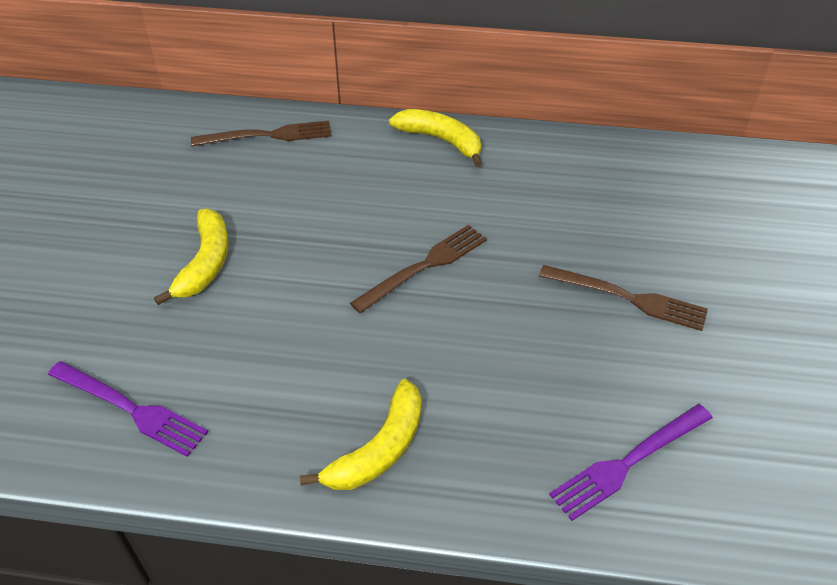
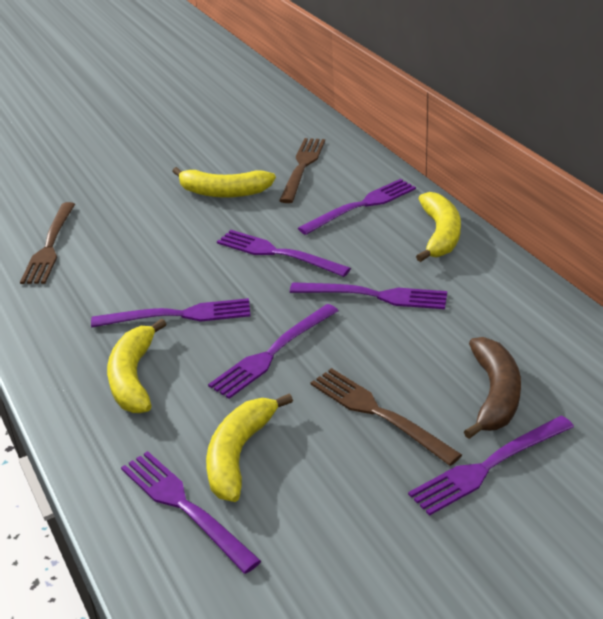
brown banana: none = 0 -> [464,337,521,439] = 1
purple fork: [48,361,208,457] [549,404,713,521] = 2 -> [91,298,250,327] [121,451,261,574] [208,304,339,399] [217,230,351,277] [290,282,447,309] [298,179,416,235] [408,415,574,516] = 7
yellow banana: [154,209,228,305] [300,379,422,490] [389,109,482,167] = 3 -> [107,318,166,413] [172,167,276,198] [206,393,293,502] [416,192,461,262] = 4

